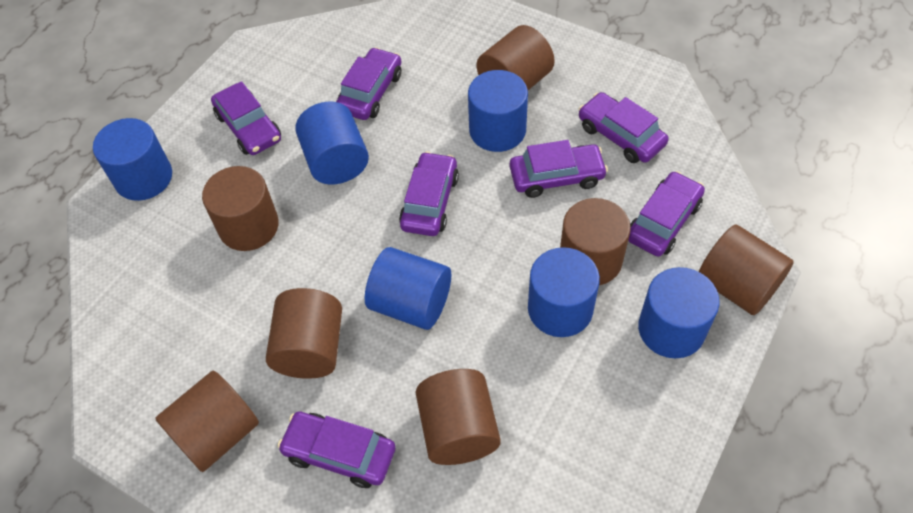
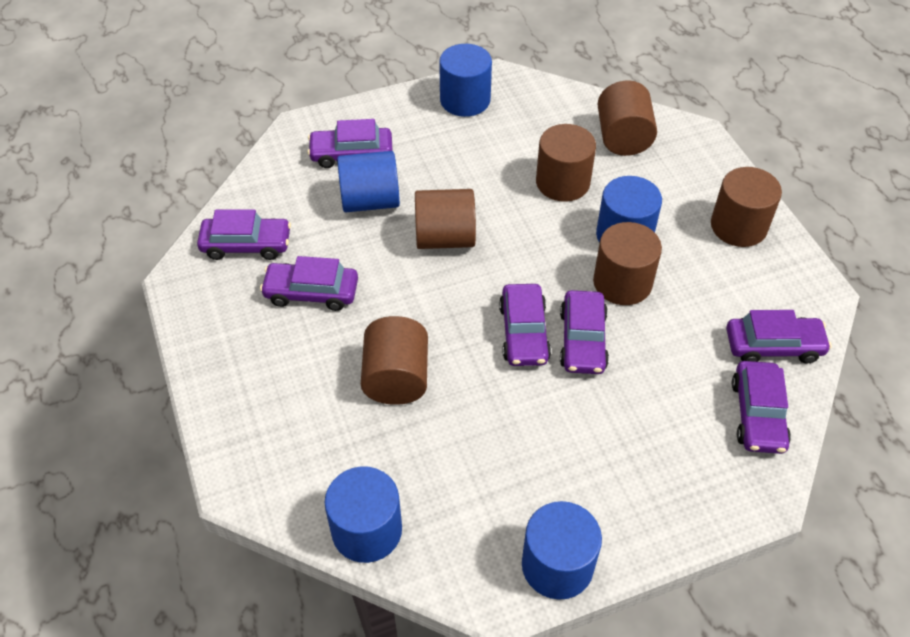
blue cylinder: [93,118,172,201] [295,102,369,185] [365,247,451,330] [468,70,528,152] [528,247,600,337] [638,267,720,358] = 6 -> [324,466,402,563] [337,151,400,212] [439,44,492,117] [522,501,602,600] [596,176,662,243] = 5
brown cylinder: [155,371,259,472] [202,166,279,251] [266,288,342,379] [415,369,501,465] [477,25,555,90] [560,198,631,285] [699,225,794,315] = 7 -> [361,316,428,405] [415,189,476,249] [536,124,596,202] [593,222,662,305] [597,81,657,156] [711,167,782,247] = 6

